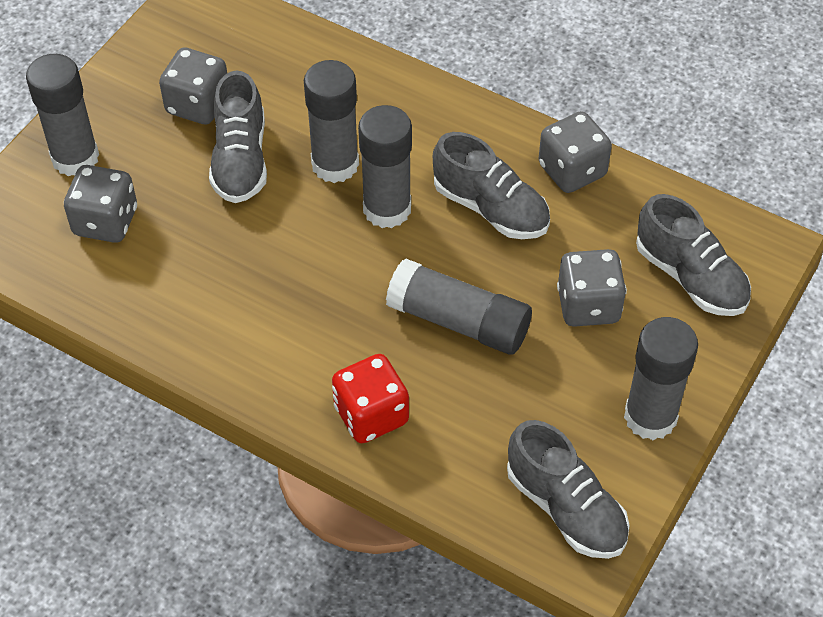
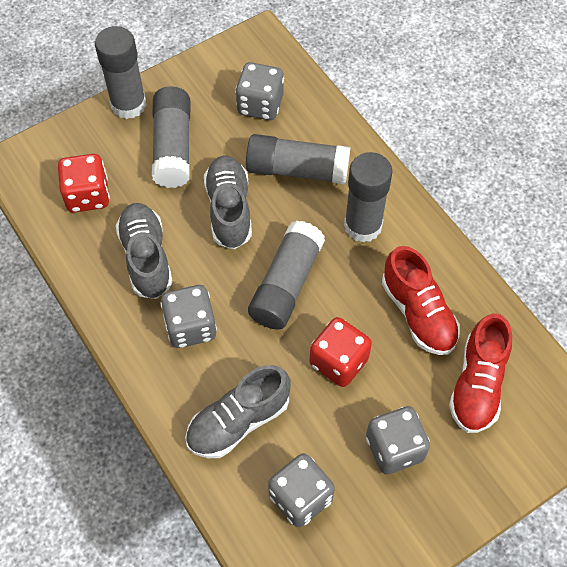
grey shoe: [209,71,267,203] [433,132,550,239] [507,420,630,559] [636,194,751,316] = 4 -> [115,203,173,299] [185,365,290,458] [204,156,252,249] = 3
red dice: [332,354,409,443] = 1 -> [58,154,110,213] [309,317,372,387] = 2
red shoe: none = 0 -> [382,246,460,355] [449,314,512,433] = 2

